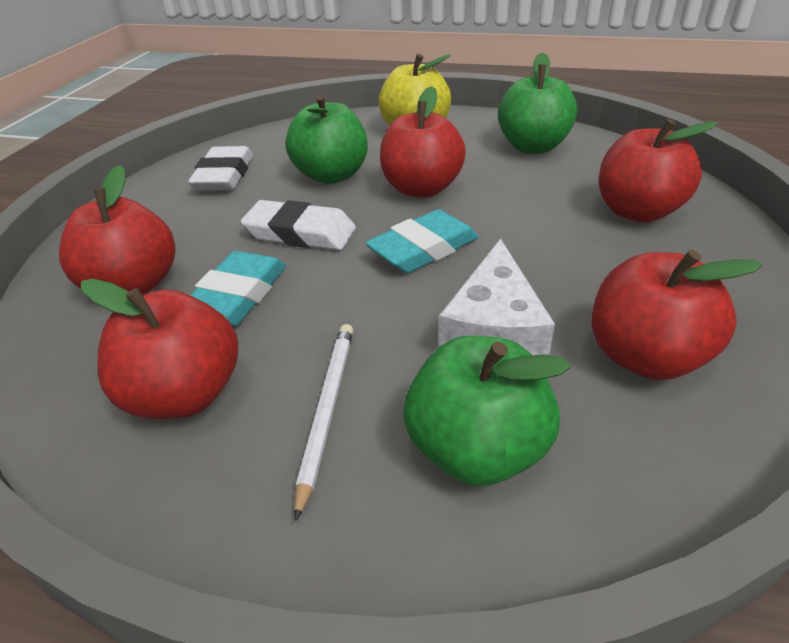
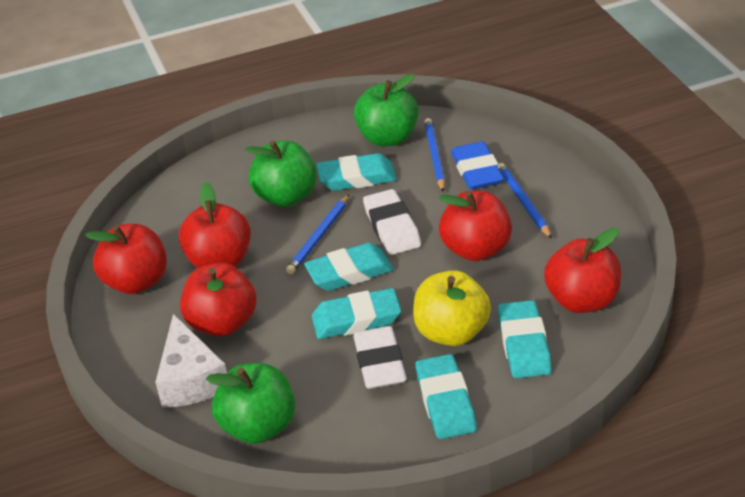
blue eraser: none = 0 -> [451,141,504,190] = 1
blue pencil: none = 0 -> [286,194,350,274] [424,118,445,192] [497,163,552,239] = 3
turquoise eraser: [190,251,286,327] [365,209,479,273] = 2 -> [304,243,394,291] [312,288,401,339] [316,153,397,191] [415,354,477,439] [498,300,552,379] = 5
white pencil: [294,324,353,521] = 1 -> none = 0

